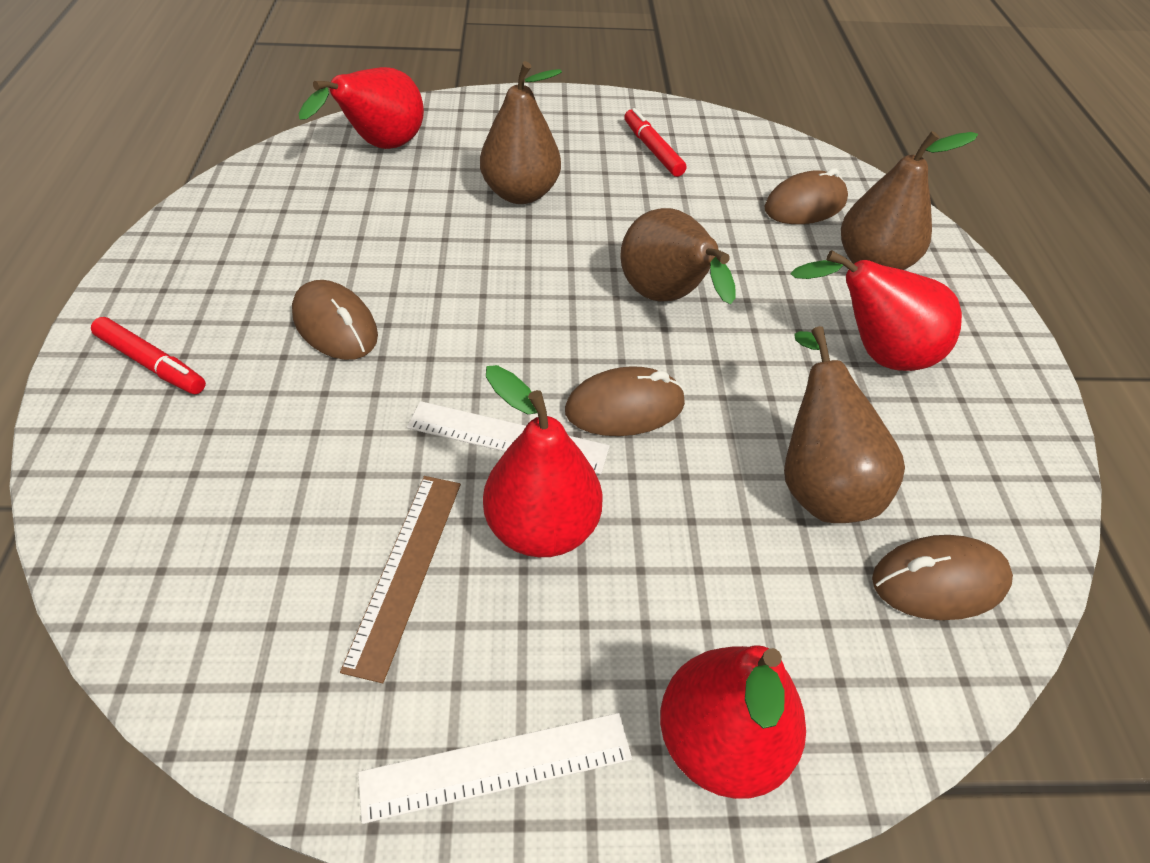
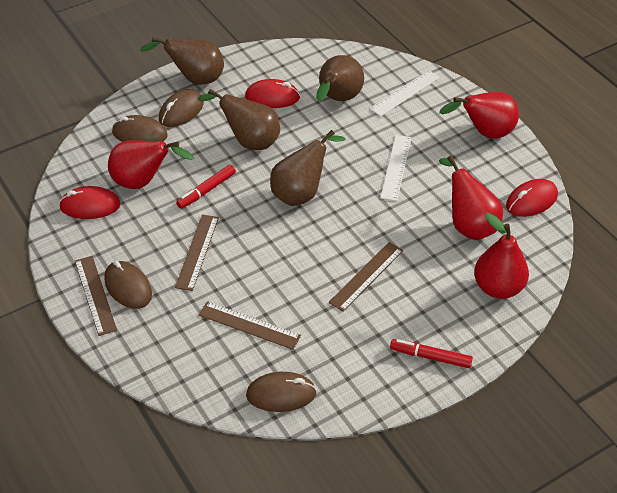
brown ruler: [340,476,461,683] = 1 -> [75,256,117,336] [175,215,219,291] [199,301,301,350] [329,242,403,312] = 4
red mouse: none = 0 -> [59,186,121,219] [245,79,300,108] [506,179,558,217] = 3

